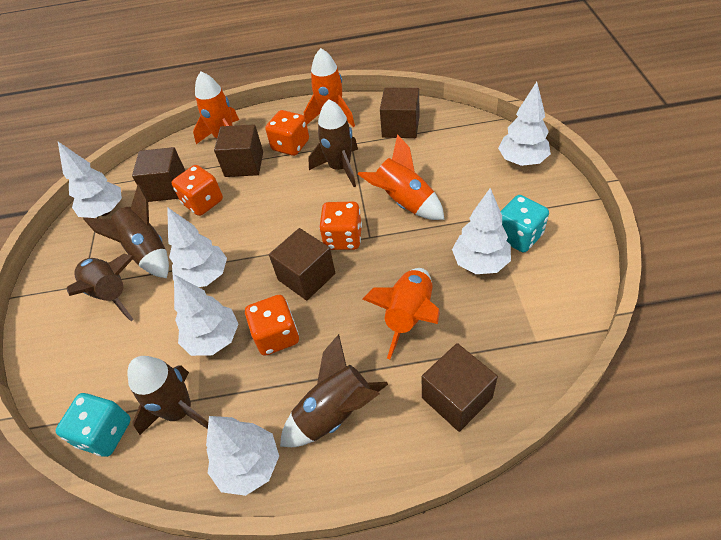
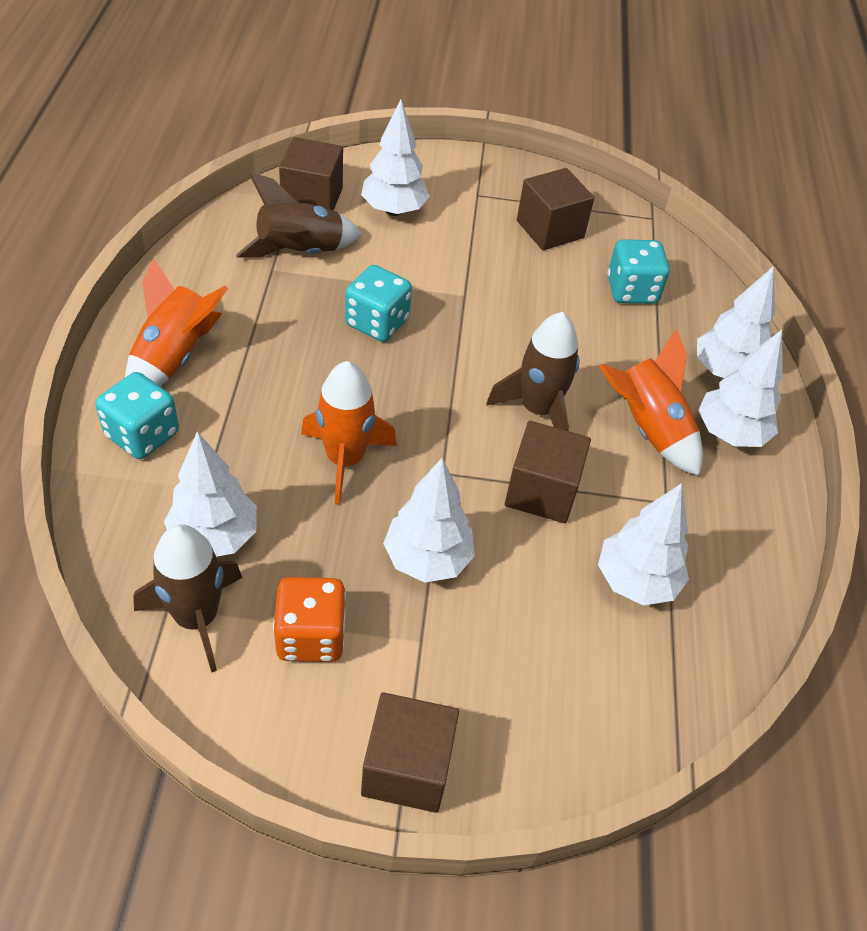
brown cube: [132,147,185,202] [214,124,263,177] [269,228,335,301] [380,88,420,138] [422,343,498,432] = 5 -> [279,137,343,211] [361,692,459,813] [505,421,591,523] [517,168,594,250] = 4
brown rocket: [67,254,135,321] [83,184,169,278] [127,356,208,435] [280,334,388,447] [308,99,358,187] = 5 -> [133,524,242,673] [236,172,362,258] [486,312,580,431] = 3
orange dice: [172,165,223,216] [245,295,299,356] [265,110,309,156] [319,202,362,250] = 4 -> [273,577,346,662] = 1
orange rocket: [193,71,239,144] [304,48,355,127] [358,134,444,220] [363,268,440,359] = 4 -> [125,257,228,386] [301,361,397,505] [599,329,703,476] = 3
turquoise dice: [56,393,131,457] [500,195,549,252] = 2 -> [95,372,179,459] [345,265,412,342] [607,239,670,304] = 3

